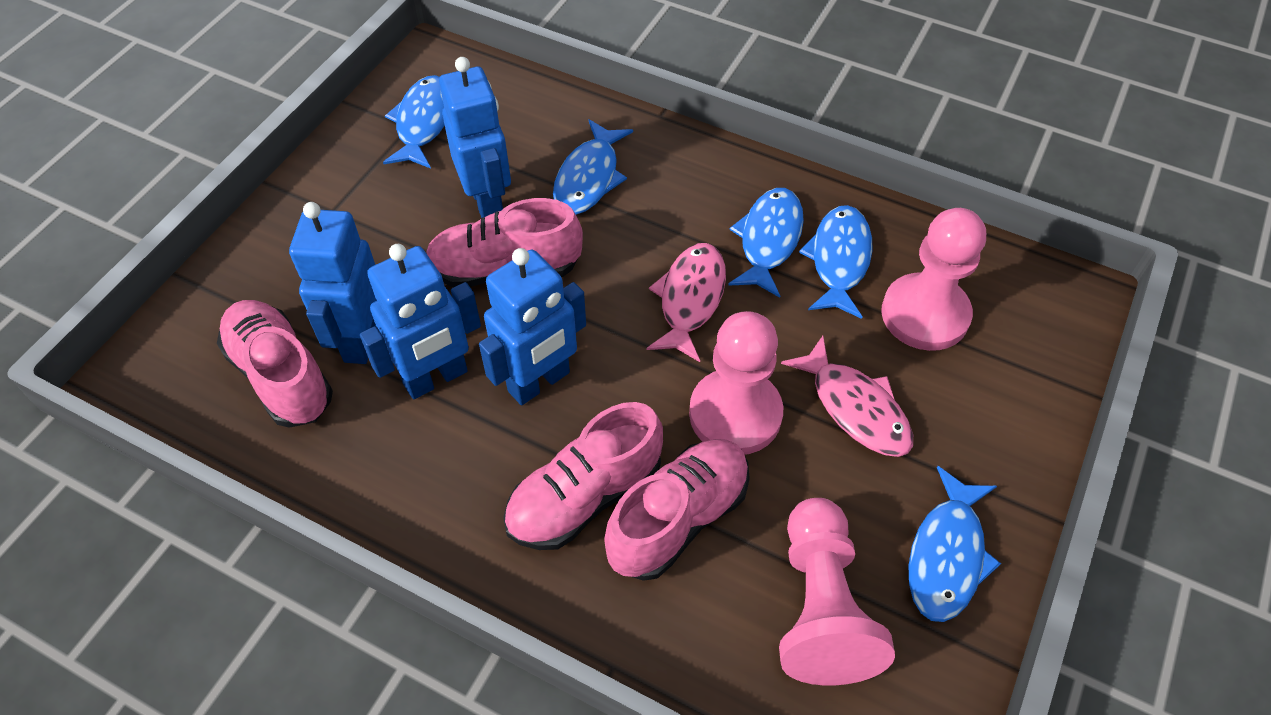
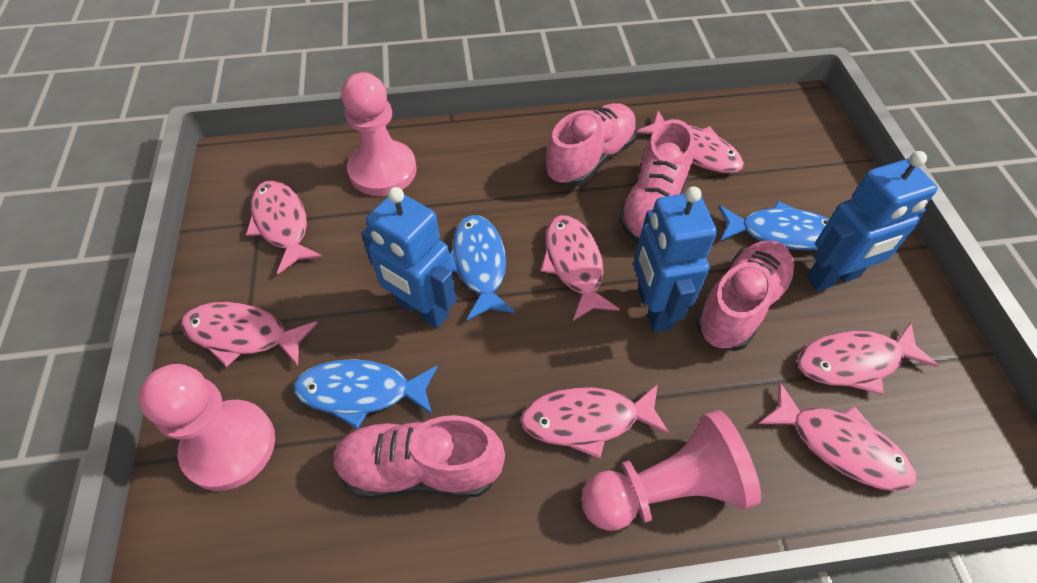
blue fish: [383,75,445,169] [553,119,633,215] [728,188,804,298] [799,205,872,319] [909,466,1001,622] = 5 -> [294,359,438,429] [450,215,515,321] [718,201,829,250] = 3
blue robot: [289,202,377,364] [360,244,481,399] [439,57,511,218] [479,248,586,405] = 4 -> [361,187,456,329] [633,186,717,332] [806,151,938,291] = 3
pink fish: [646,243,726,362] [781,336,913,457] = 2 -> [181,302,317,367] [246,180,323,274] [520,384,670,459] [541,215,620,321] [637,111,744,173] [758,382,916,491] [797,322,938,395] = 7

